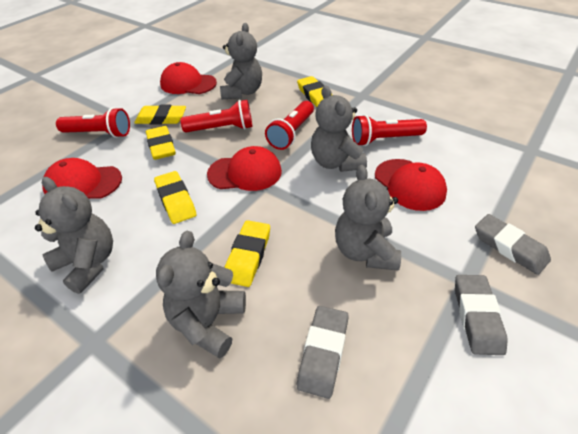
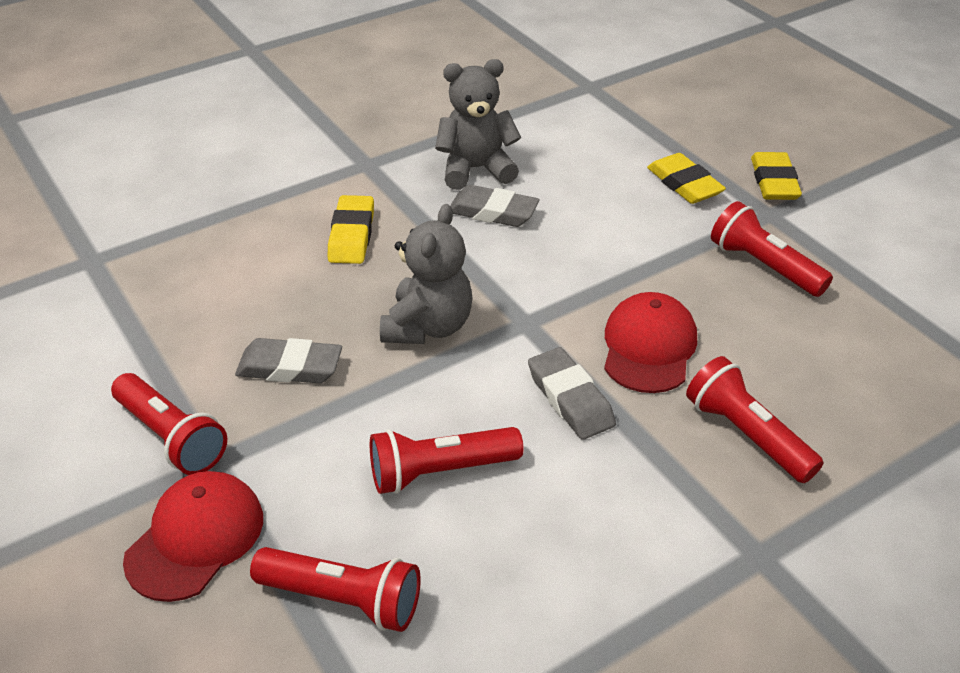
grey teddy bear: [35,177,113,294] [156,231,246,358] [220,23,262,99] [311,85,367,172] [335,165,401,271] = 5 -> [380,204,473,344] [435,59,521,190] = 2
red cap: [42,158,122,199] [160,62,217,94] [207,146,282,191] [375,159,447,211] = 4 -> [123,471,263,602] [604,292,697,393] = 2
red flashlight: [56,107,130,138] [180,100,252,132] [265,101,314,150] [352,115,427,146] = 4 -> [111,373,227,475] [250,547,421,632] [370,427,524,494] [686,356,824,483] [711,201,833,297] = 5
yellow eraser: [134,105,186,125] [146,126,176,160] [154,171,197,224] [224,220,270,287] [297,76,332,107] = 5 -> [328,195,374,264] [647,153,726,204] [751,152,802,200] = 3

